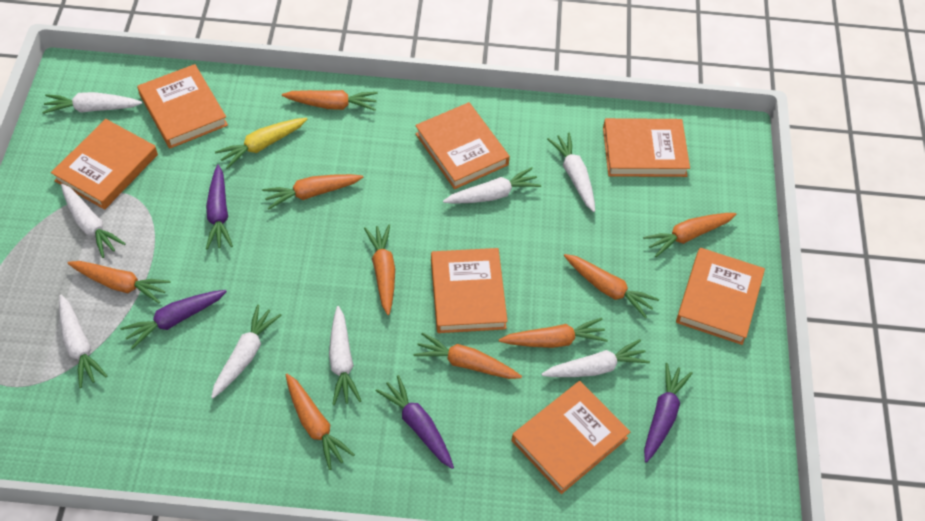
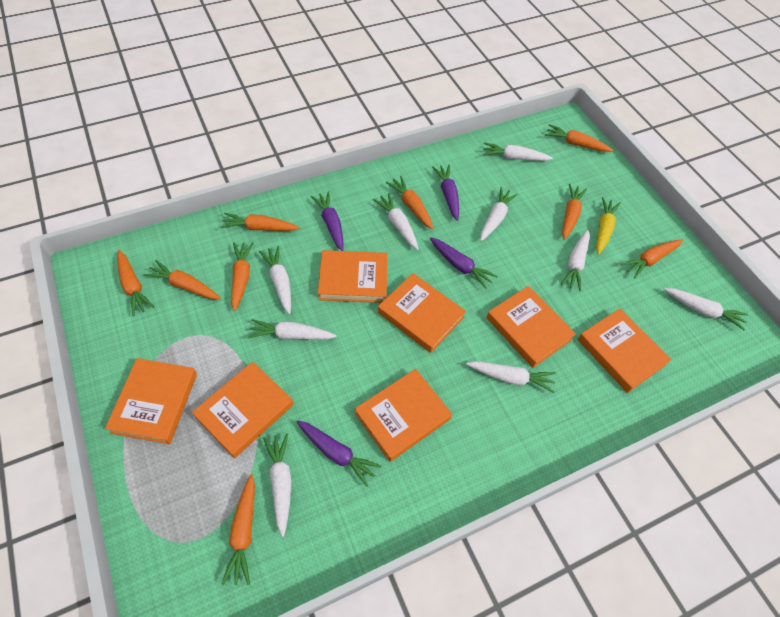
white carrot: [42,92,142,114] [59,295,107,388] [61,184,126,258] [211,305,281,398] [329,306,361,405] [443,167,541,204] [541,339,650,377] [547,133,595,212] = 8 -> [248,319,337,340] [259,246,291,314] [263,433,292,537] [373,193,419,250] [466,361,556,393] [480,187,518,241] [483,142,553,161] [561,230,590,291] [664,288,748,330] = 9

